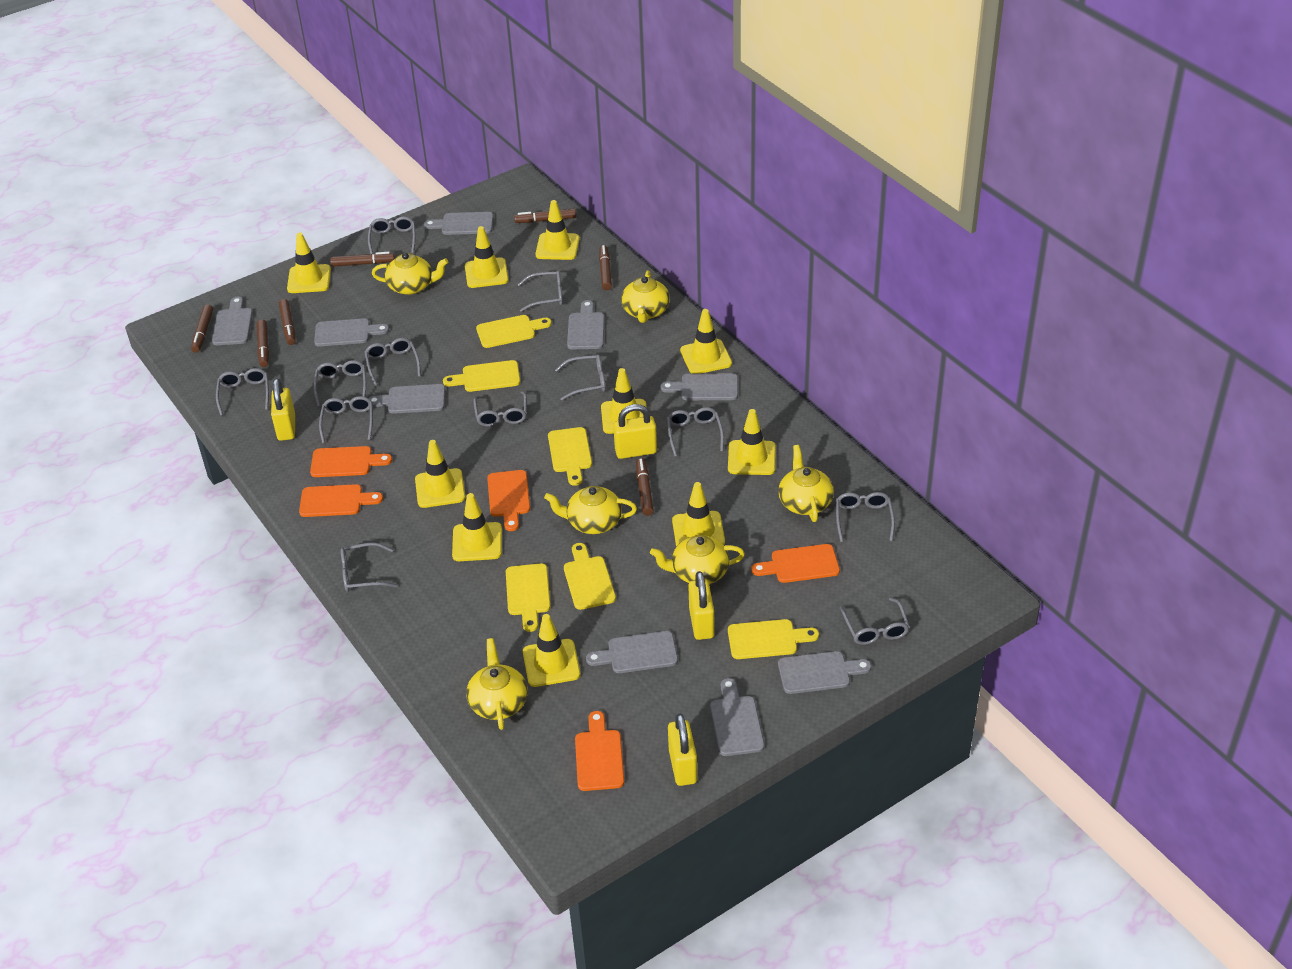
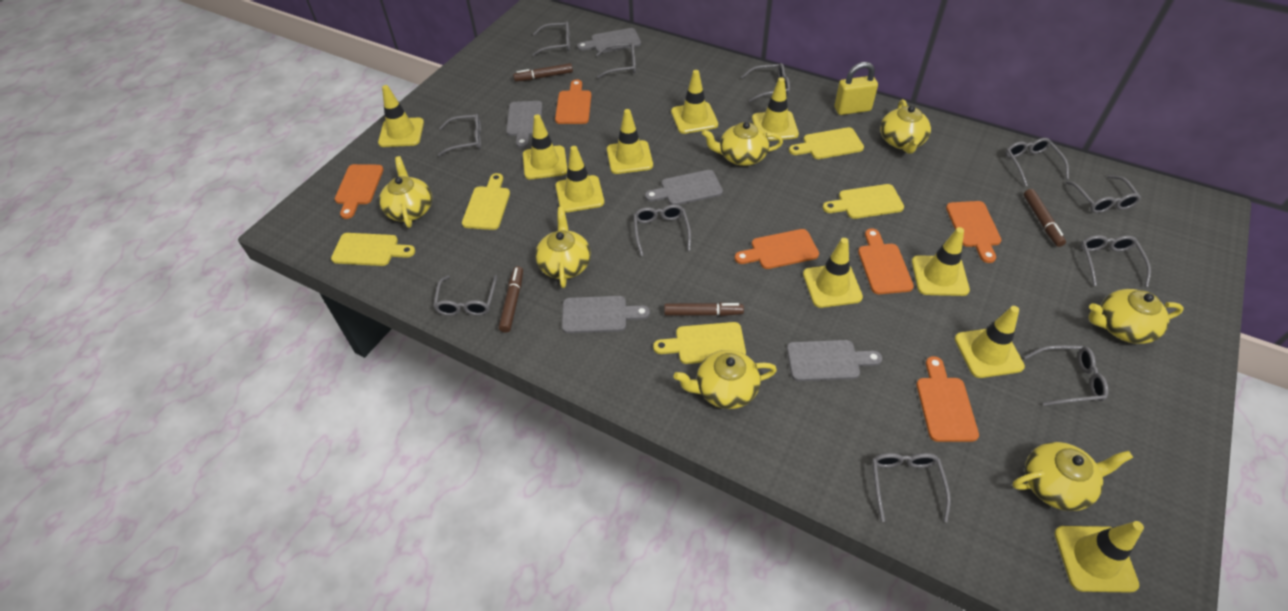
brown marker: [191,304,213,353] [257,319,269,367] [279,299,296,345] [330,252,395,267] [514,208,576,223] [599,245,612,290] [636,458,654,516] = 7 -> [499,266,523,333] [513,63,573,82] [664,302,744,316] [1024,189,1066,247] = 4
grey cutting board: [212,297,253,345] [314,318,389,347] [369,384,445,414] [424,212,494,235] [567,300,605,349] [586,631,678,673] [661,373,738,400] [710,678,764,756] [778,651,871,694] = 9 -> [506,101,542,148] [562,296,650,333] [577,28,641,53] [645,170,723,205] [787,340,882,381] = 5
grey glasses: [216,368,269,416] [314,360,366,407] [319,396,373,443] [341,542,398,592] [364,338,421,387] [368,217,416,254] [473,391,527,427] [518,271,563,312] [555,354,606,401] [667,407,724,457] [836,492,895,542] [840,597,910,645] = 12 -> [433,275,497,316] [438,114,481,156] [532,21,570,56] [596,42,636,79] [633,205,691,256] [741,63,790,102] [872,453,951,522] [1005,138,1069,186] [1024,345,1108,406] [1065,175,1141,213] [1081,235,1151,287] = 11
orange cutting board: [299,484,383,517] [310,446,392,477] [487,470,530,531] [575,711,624,791] [751,544,840,583] = 5 -> [335,164,384,219] [555,79,591,124] [735,229,819,269] [858,228,914,294] [917,356,979,442] [946,201,1001,263] = 6
yellow cutting board: [443,360,520,392] [476,315,551,348] [506,563,550,632] [548,427,592,486] [564,543,616,610] [728,619,819,659] = 6 -> [331,233,415,266] [462,173,510,230] [653,322,746,364] [789,127,864,159] [823,184,904,219] = 5
yellow padlock: [271,378,295,441] [613,404,657,459] [668,714,697,786] [688,571,715,640] = 4 -> [834,62,878,115] = 1
yellow teapot: [372,253,448,295] [466,638,528,730] [544,486,637,534] [621,270,670,323] [650,535,745,584] [778,445,834,522] = 6 -> [379,156,432,228] [535,207,591,288] [673,350,777,409] [702,122,783,166] [880,99,931,154] [1012,442,1133,511] [1088,289,1184,344] = 7

